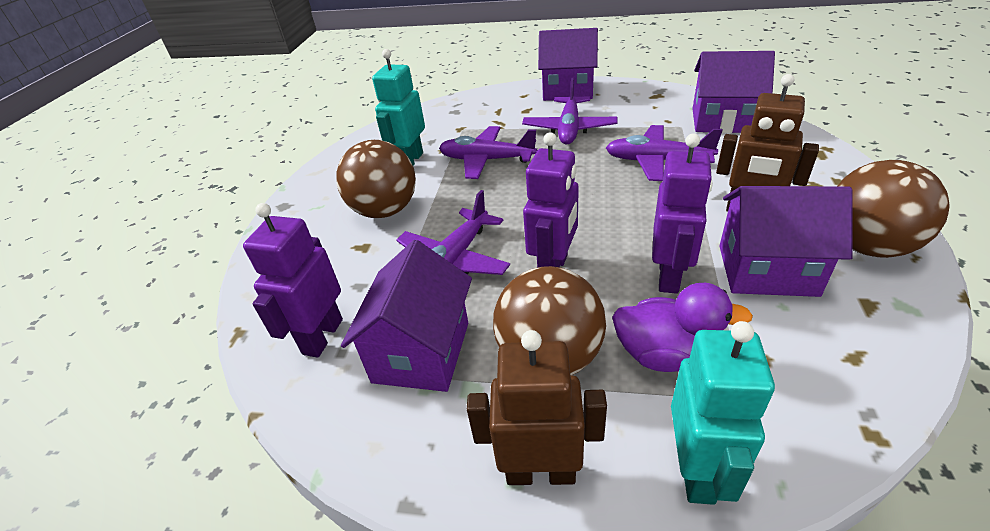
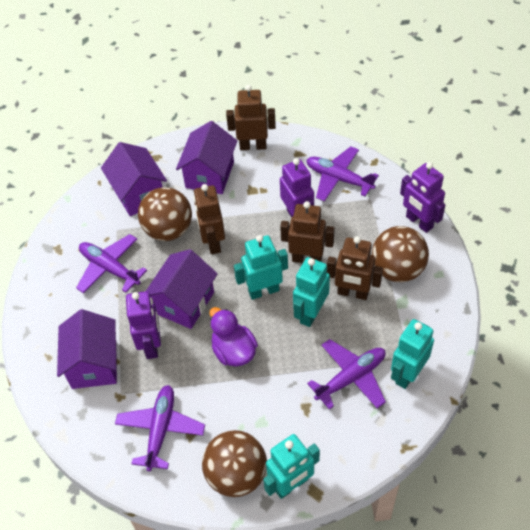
brown robot: [467,330,607,485] [716,74,819,212] = 2 -> [193,184,225,254] [226,85,276,150] [280,201,335,263] [327,236,383,300] = 4
turquoise robot: [372,49,425,166] [671,321,775,505] = 2 -> [234,235,288,300] [263,434,320,499] [293,257,330,327] [391,319,434,389] = 4

